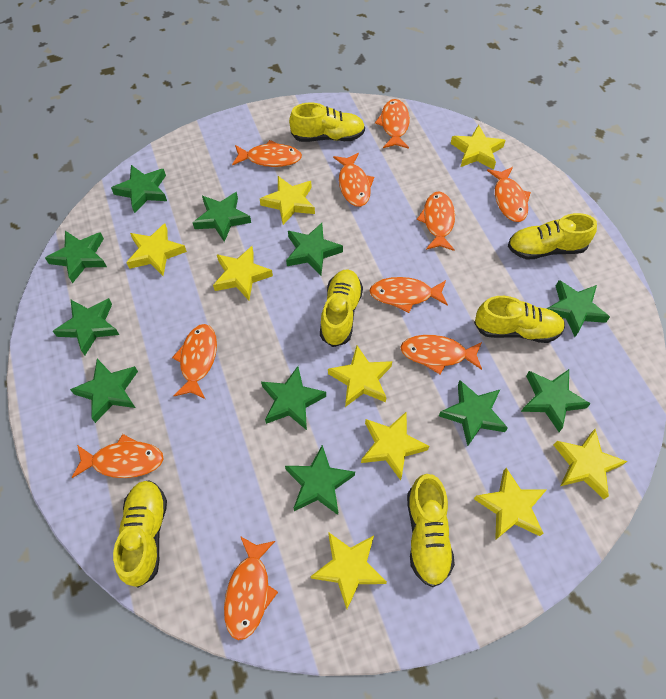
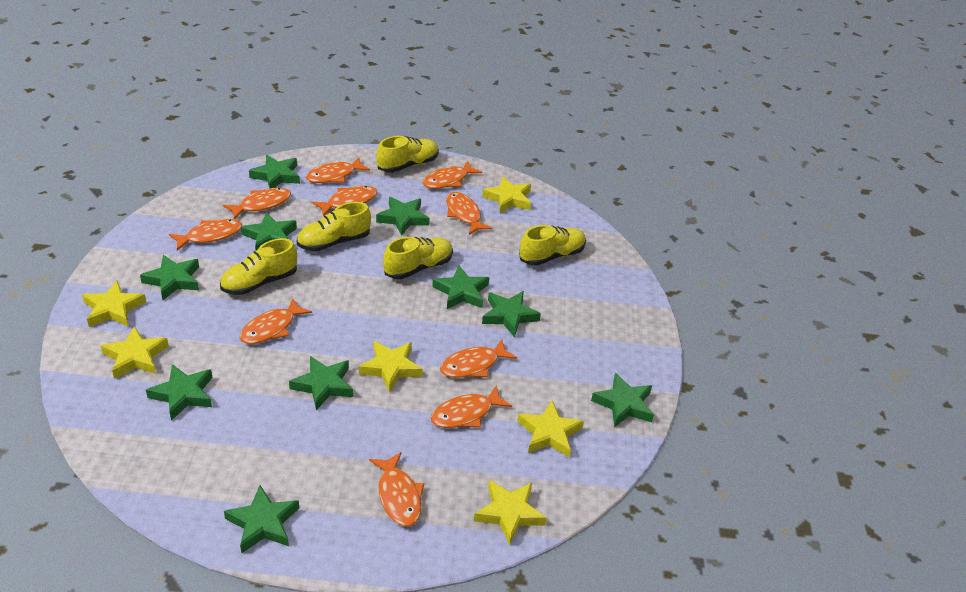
green star: [45,231,107,283] [53,298,119,355] [70,359,138,423] [111,165,167,213] [193,192,251,242] [261,366,326,430] [285,445,355,515] [286,223,343,275] [439,380,508,446] [521,369,591,432] [547,280,610,337] = 11 -> [140,255,199,300] [146,364,212,420] [224,485,299,554] [241,212,297,250] [249,155,300,188] [289,356,353,410] [376,197,430,236] [432,266,489,309] [482,291,541,337] [591,373,654,427] = 10
yellow shoe: [113,480,167,588] [289,103,365,142] [320,269,363,347] [407,474,455,587] [474,296,565,343] [508,213,597,260] = 6 -> [220,238,297,295] [297,202,371,251] [376,136,439,173] [383,237,453,279] [519,225,586,266] = 5
yellow star: [126,223,187,276] [213,246,273,300] [260,176,315,225] [311,532,387,609] [328,345,392,407] [361,412,429,480] [451,125,505,170] [474,468,547,540] [554,429,627,499] = 9 -> [82,280,146,327] [101,326,169,379] [359,341,422,392] [474,480,547,546] [482,176,531,213] [517,400,584,457] = 6

